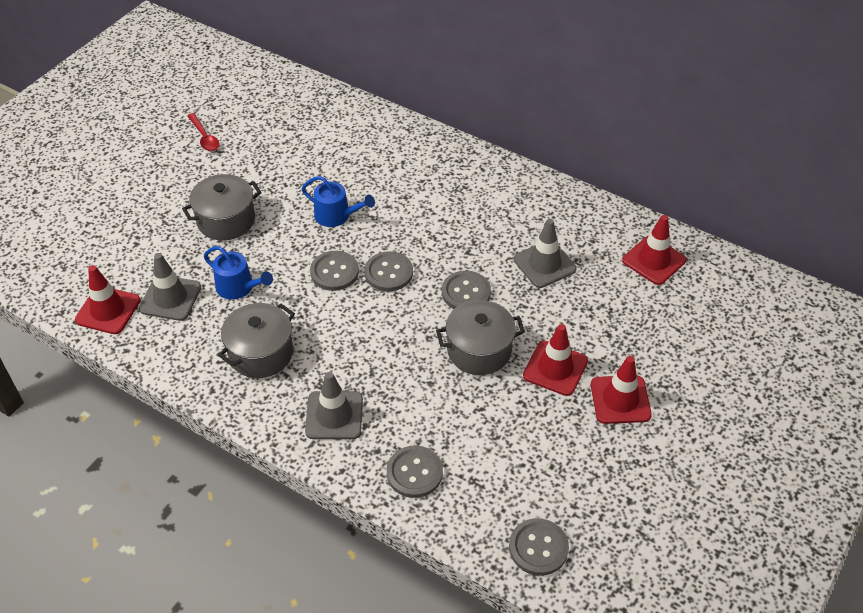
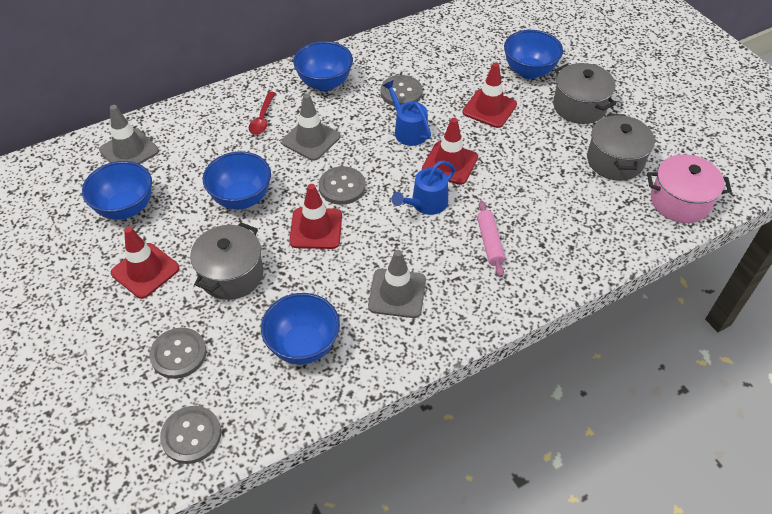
blue bowl: none = 0 -> [82,161,152,220] [203,151,271,210] [261,293,340,365] [293,41,353,91] [504,30,563,79] = 5
grey button: [310,251,359,291] [365,251,413,292] [387,446,443,498] [442,271,491,309] [509,518,569,576] = 5 -> [150,328,207,379] [160,406,221,464] [319,166,365,205] [381,75,423,106] = 4
pink pot: none = 0 -> [647,154,732,223] = 1
pink rolling pin: none = 0 -> [477,201,505,277] = 1

